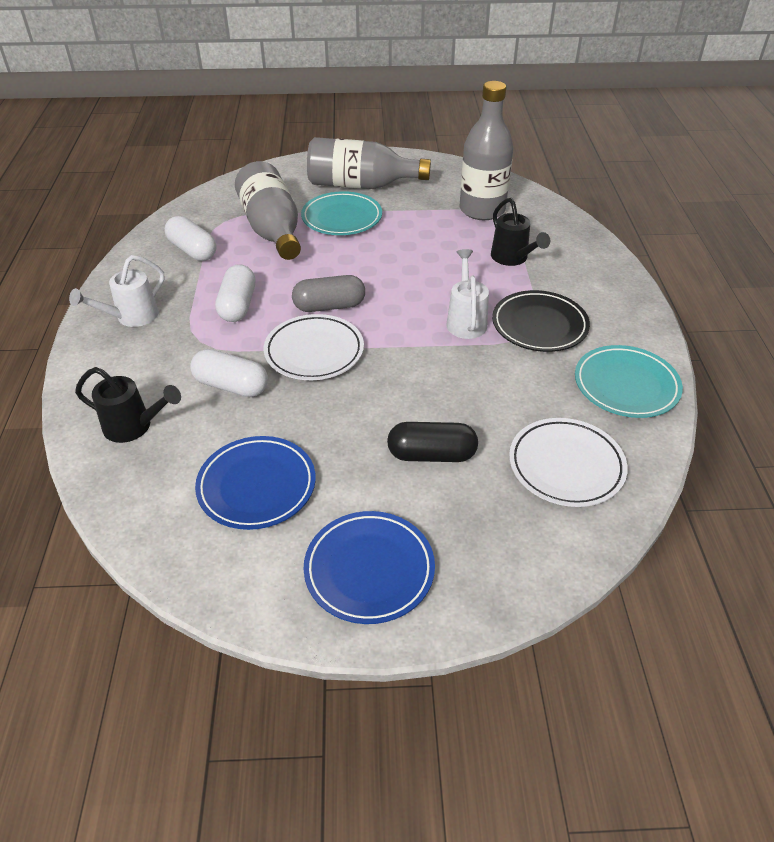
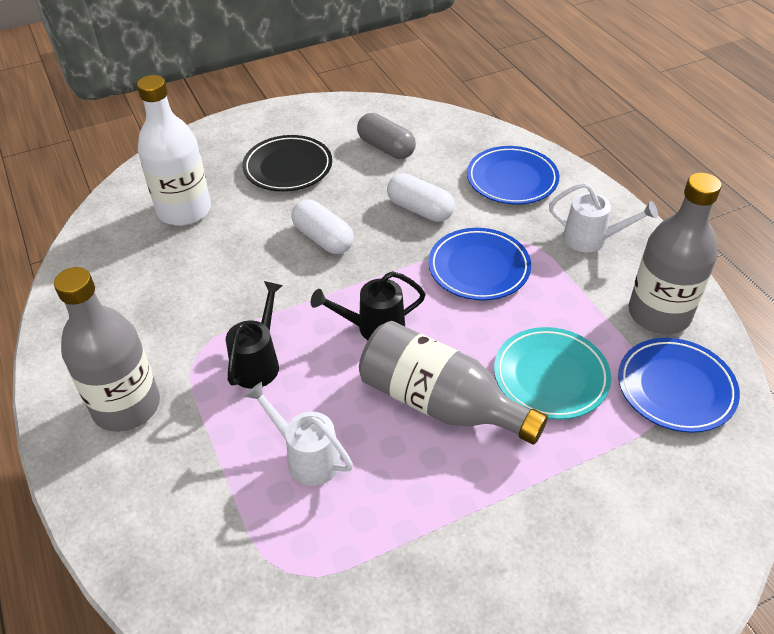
black capsule: [387,422,478,462] = 1 -> none = 0
blue plate: [195,436,316,530] [304,511,435,624] = 2 -> [428,228,531,300] [467,146,559,204] [618,338,740,433] = 3
turquoise plate: [301,191,382,235] [575,345,683,418] = 2 -> [494,327,611,420] = 1
white bottle: none = 0 -> [137,75,211,226] = 1
white capsule: [165,216,216,261] [190,349,268,397] [215,264,255,322] = 3 -> [291,199,354,254] [387,173,455,222] = 2
white plate: [264,314,364,380] [509,418,628,507] = 2 -> none = 0

